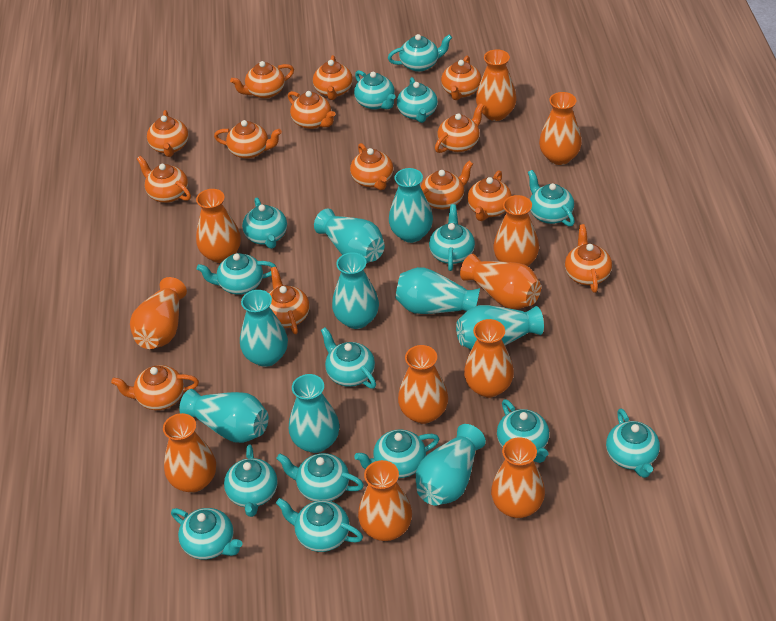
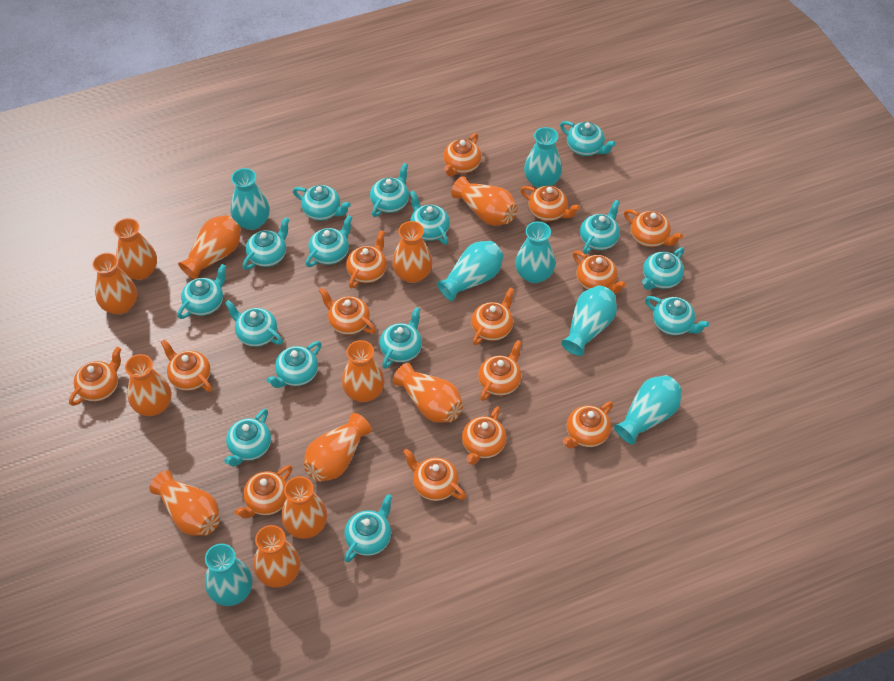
orange vase: [130,277,187,349] [163,413,216,493] [196,189,241,263] [358,460,412,541] [398,345,448,424] [460,254,541,309] [464,319,514,398] [476,49,517,121] [491,437,545,518] [493,195,539,266] [539,92,582,165] = 11 -> [92,253,137,314] [113,218,157,280] [125,354,171,416] [149,471,220,536] [178,215,241,279] [254,525,300,588] [281,476,327,539] [304,413,371,482] [342,340,385,402] [392,221,432,283] [393,363,463,423] [451,176,517,226] = 12
turquoise vase: [179,389,268,443] [240,290,288,367] [289,374,340,453] [314,208,385,263] [332,252,379,329] [389,168,433,243] [395,267,480,314] [416,424,486,506] [456,305,544,350] = 9 -> [205,544,253,606] [231,168,270,230] [437,241,504,301] [515,222,555,283] [524,127,562,188] [561,285,617,356] [614,375,682,444] = 7

